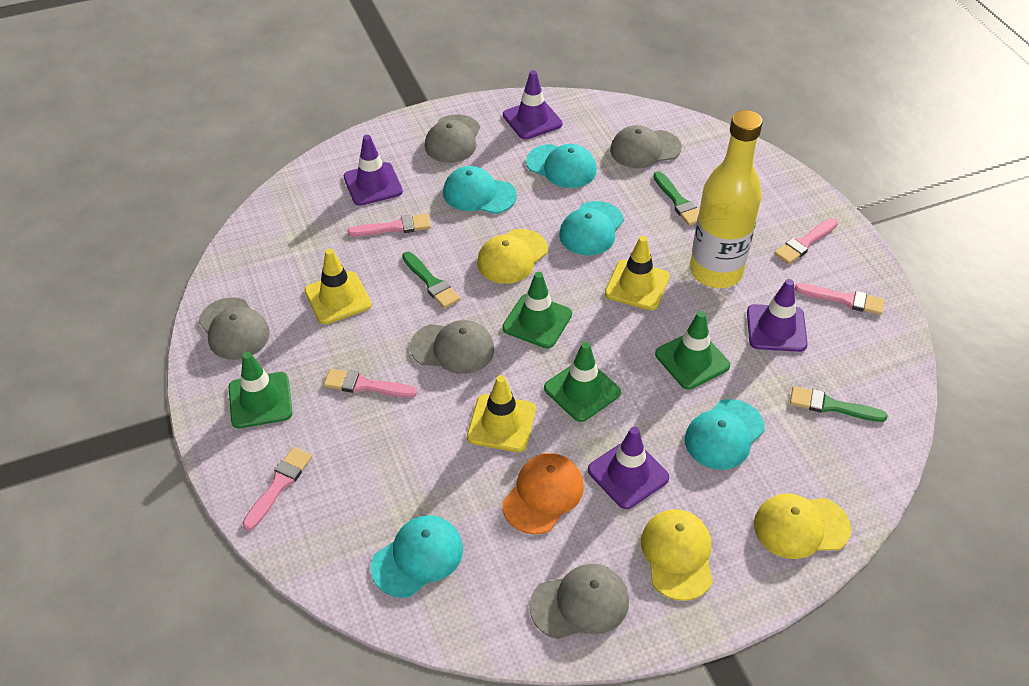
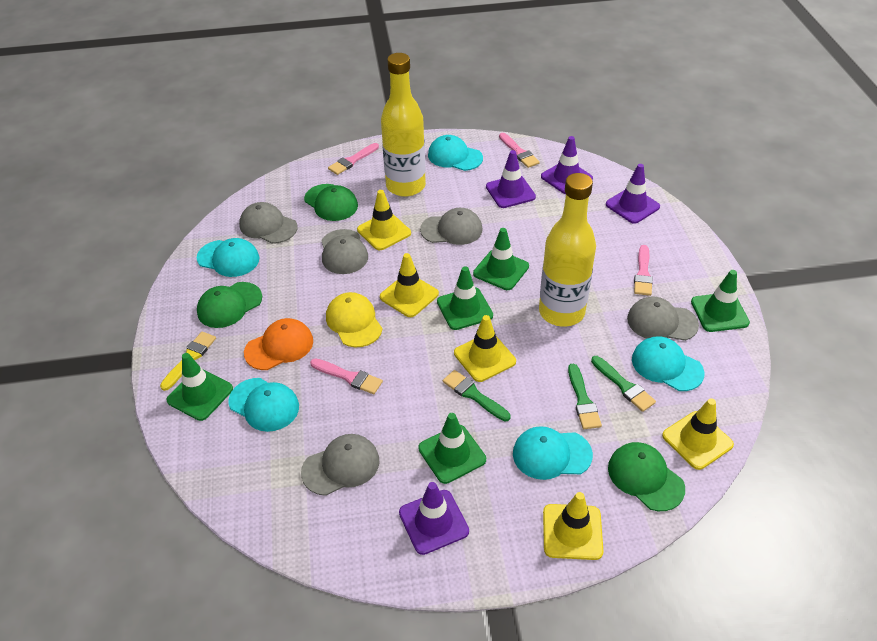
green cap: none = 0 -> [197,282,262,328] [304,184,358,221] [608,442,685,511] = 3
green traffic cone: [228,352,292,428] [502,272,572,349] [544,342,621,422] [655,311,730,389] = 4 -> [166,353,233,421] [418,413,486,484] [437,266,493,330] [473,228,529,290] [691,270,750,332] = 5
pink brush: [242,447,312,531] [324,369,417,398] [347,214,431,237] [774,218,838,264] [795,283,885,315] = 5 -> [310,359,383,394] [328,143,379,175] [499,133,540,168] [634,245,653,296] = 4
yellow bottle: [690,110,763,288] = 1 -> [381,53,426,197] [539,173,596,327] = 2
yellow brush: none = 0 -> [160,332,216,391] = 1
yellow cap: [477,229,548,284] [641,509,713,601] [754,493,851,559] = 3 -> [326,292,382,347] = 1
yellow traffic cone: [305,248,372,324] [467,375,536,452] [605,236,670,310] = 3 -> [357,190,411,250] [380,253,439,317] [454,315,516,382] [543,492,603,560] [662,398,734,470] = 5

